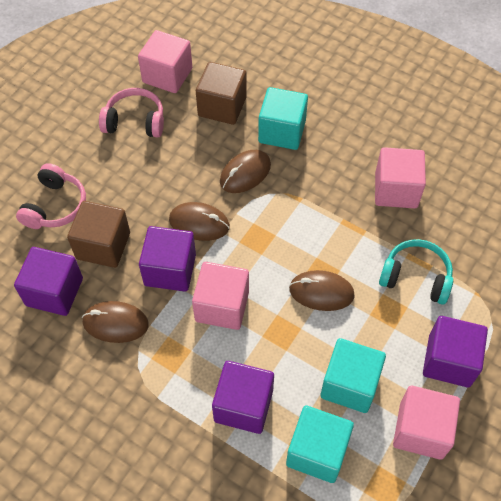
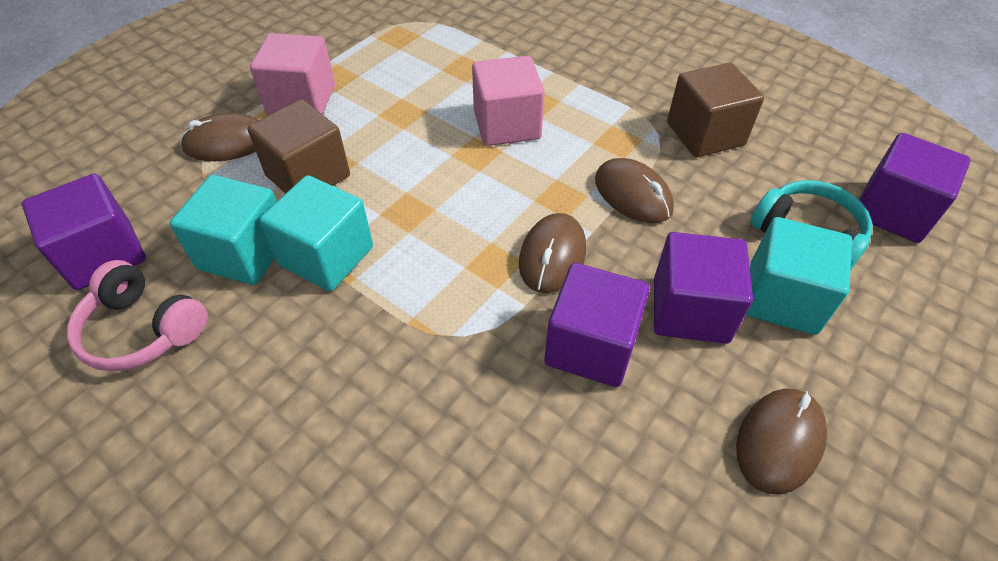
pink cube: [138,30,192,93] [192,262,249,330] [375,147,426,208] [393,386,460,460] = 4 -> [250,33,335,115] [472,56,545,146] = 2
pink headphones: [16,163,86,229] [99,88,164,137] = 2 -> [67,260,208,371] = 1

